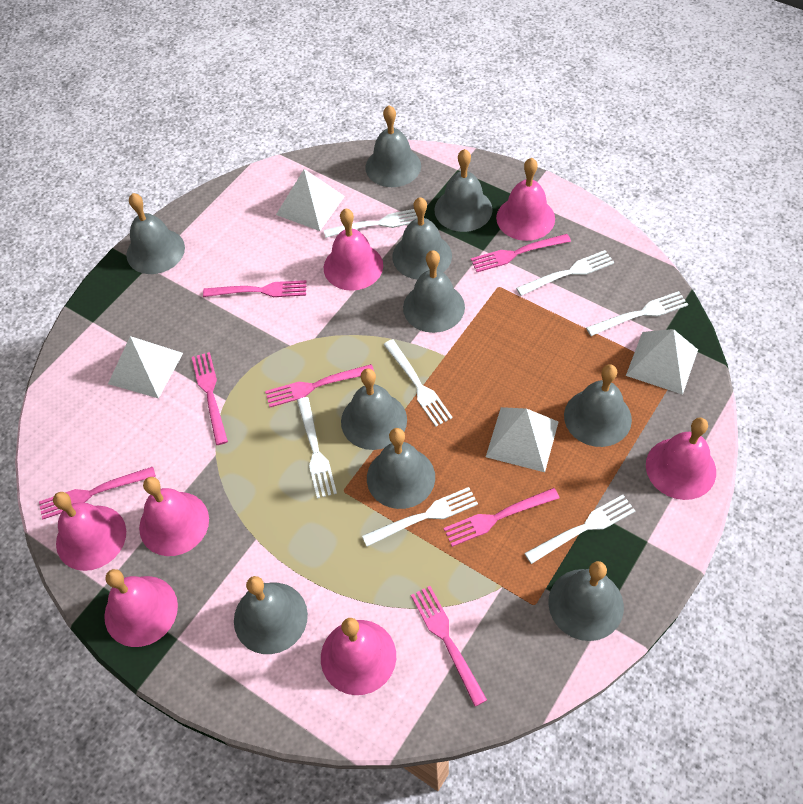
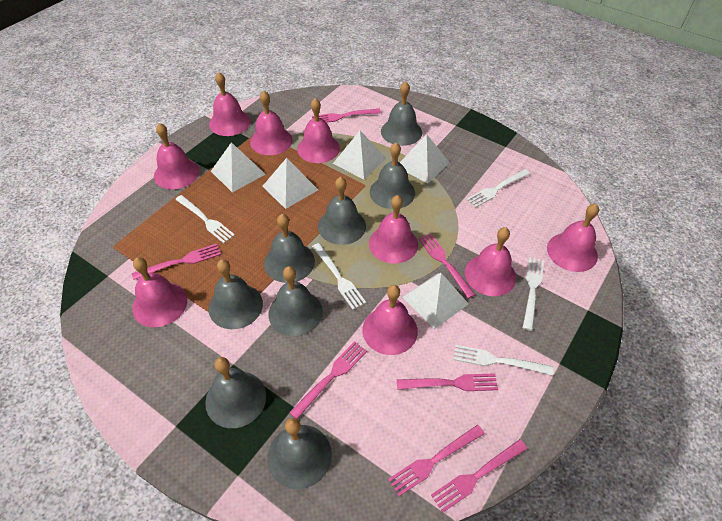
grey bell: [126,193,185,274] [234,576,308,654] [341,369,407,450] [365,105,421,187] [367,428,435,509] [392,197,452,279] [403,250,465,333] [434,149,493,232] [548,561,624,641] [564,364,632,447] = 10 -> [205,357,266,428] [209,259,263,329] [264,214,315,283] [267,418,332,489] [269,266,323,336] [318,177,366,245] [370,143,415,209] [381,81,422,146] = 8
pink bell: [53,492,126,571] [104,569,178,647] [139,477,209,556] [321,618,396,695] [324,209,383,291] [496,158,555,241] [646,417,716,500] = 7 -> [132,257,187,327] [154,123,199,189] [209,72,250,136] [250,91,293,155] [297,98,340,163] [362,285,418,355] [369,195,418,264] [465,227,516,296] [547,204,599,272] = 9
white fork: [297,397,337,499] [324,209,417,238] [362,487,478,547] [383,339,453,427] [516,250,614,296] [524,495,635,564] [586,291,688,336] = 7 -> [175,195,235,243] [312,243,366,310] [453,345,554,376] [466,169,530,208] [523,257,544,331] = 5
white pyramid: [108,336,183,398] [276,169,345,231] [486,407,559,472] [626,329,698,395] = 4 -> [211,142,266,193] [262,158,318,209] [333,131,386,179] [399,134,450,184] [402,273,469,329] = 5

